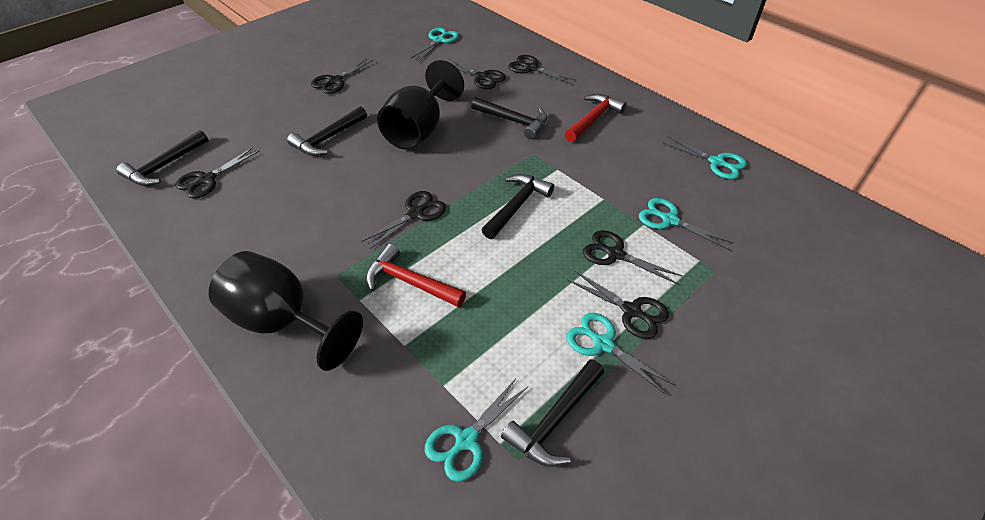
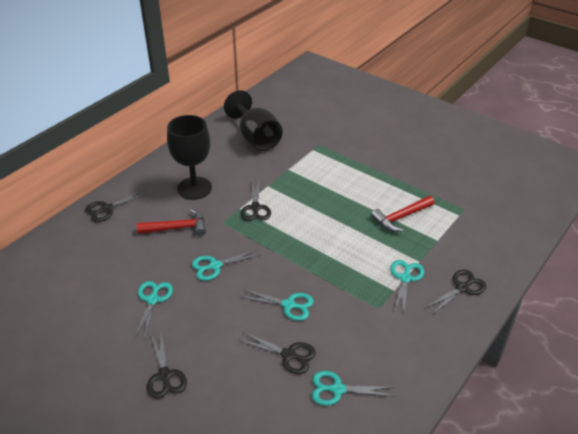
black hammer: [116,130,209,186] [287,106,367,156] [471,97,547,139] [482,174,554,239] [501,359,604,467] = 5 -> none = 0
black scissors: [175,147,259,199] [311,58,373,94] [361,191,446,249] [448,58,506,89] [508,55,576,84] [567,270,669,339] [583,230,683,285] = 7 -> [85,189,148,222] [147,333,187,399] [238,332,316,374] [240,180,271,221] [425,270,486,314] = 5

